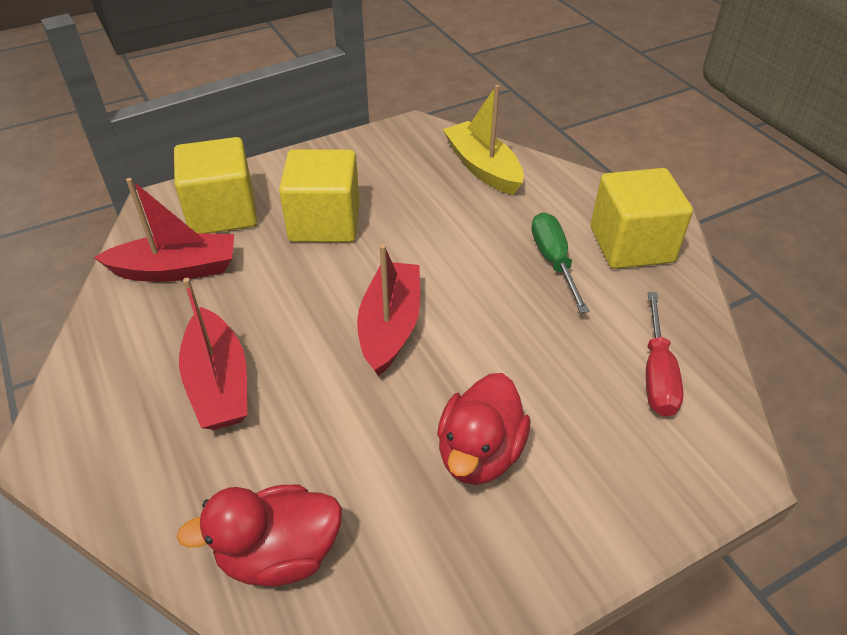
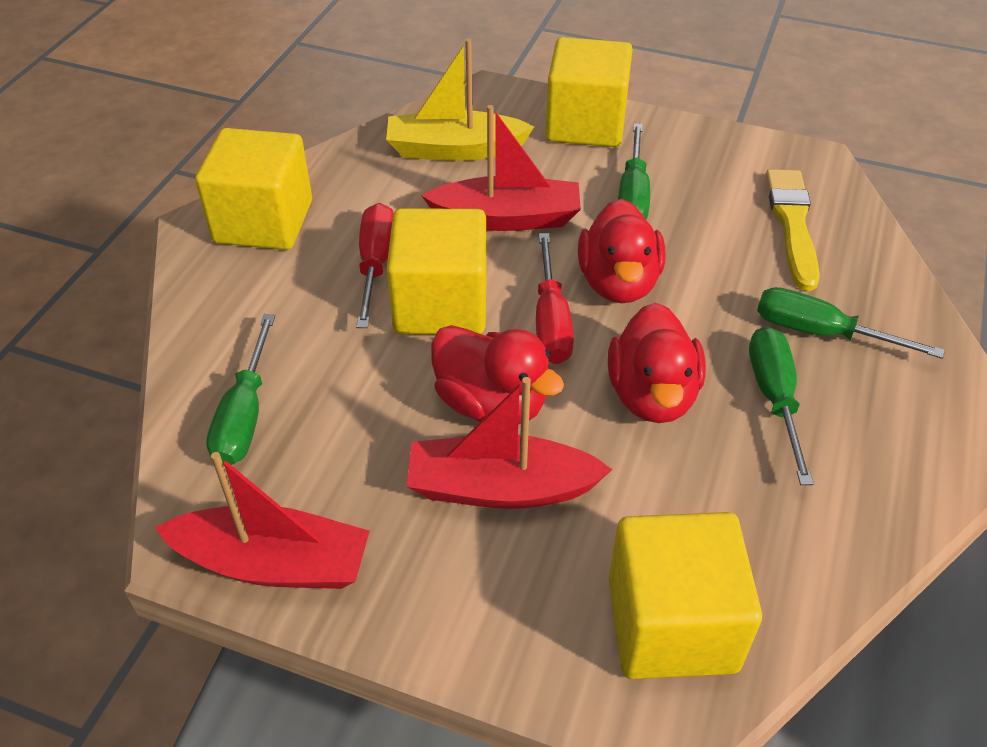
green screwdriver: [531,212,589,313] = 1 -> [206,314,275,467] [618,123,650,220] [749,326,814,485] [757,287,945,359] = 4
red duck: [177,485,342,586] [437,373,530,485] = 2 -> [431,325,564,424] [578,199,665,303] [608,303,706,423] = 3
red screwdriver: [646,292,684,417] = 1 -> [356,203,394,328] [536,233,574,364] = 2
yellow brush: none = 0 -> [766,169,820,291] = 1
yellow cube: [174,137,257,234] [279,149,360,242] [591,168,693,269] = 3 -> [195,128,312,250] [387,208,487,334] [545,37,633,147] [608,512,762,679] = 4

